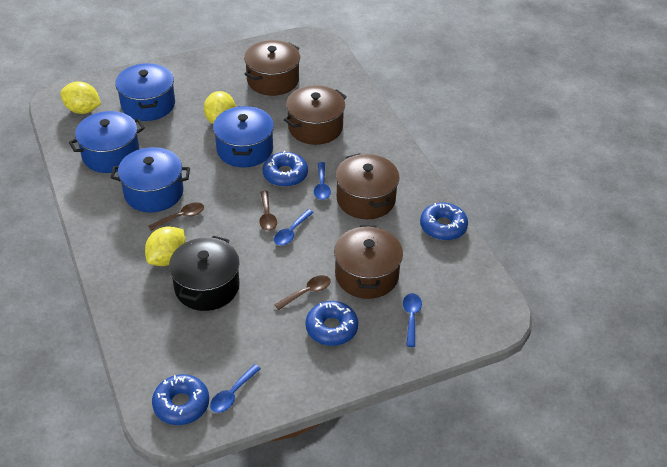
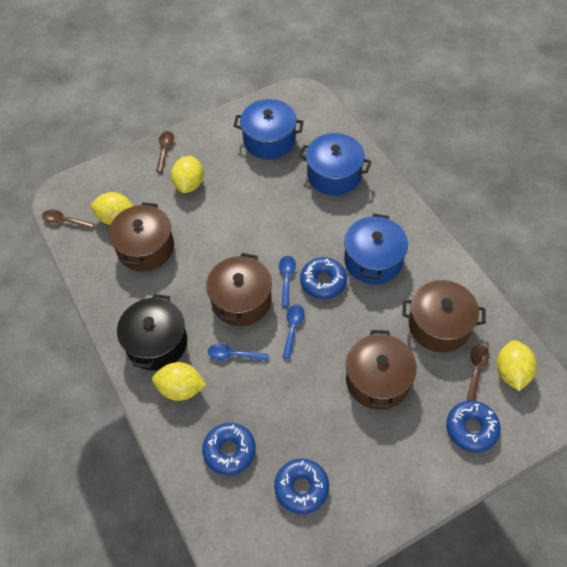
blue pot: [69,111,145,173] [111,147,190,213] [115,63,175,121] [213,106,274,168] = 4 -> [234,99,304,159] [299,133,372,196] [344,214,408,284] = 3
blue spoon: [210,364,261,413] [274,209,314,245] [314,162,331,200] [403,293,422,347] = 4 -> [208,344,269,362] [279,256,296,307] [282,304,305,359] = 3
yellow lemon: [60,81,101,114] [145,226,186,266] [204,91,236,124] = 3 -> [91,192,133,225] [152,362,207,401] [171,156,204,193] [497,340,537,391] = 4

